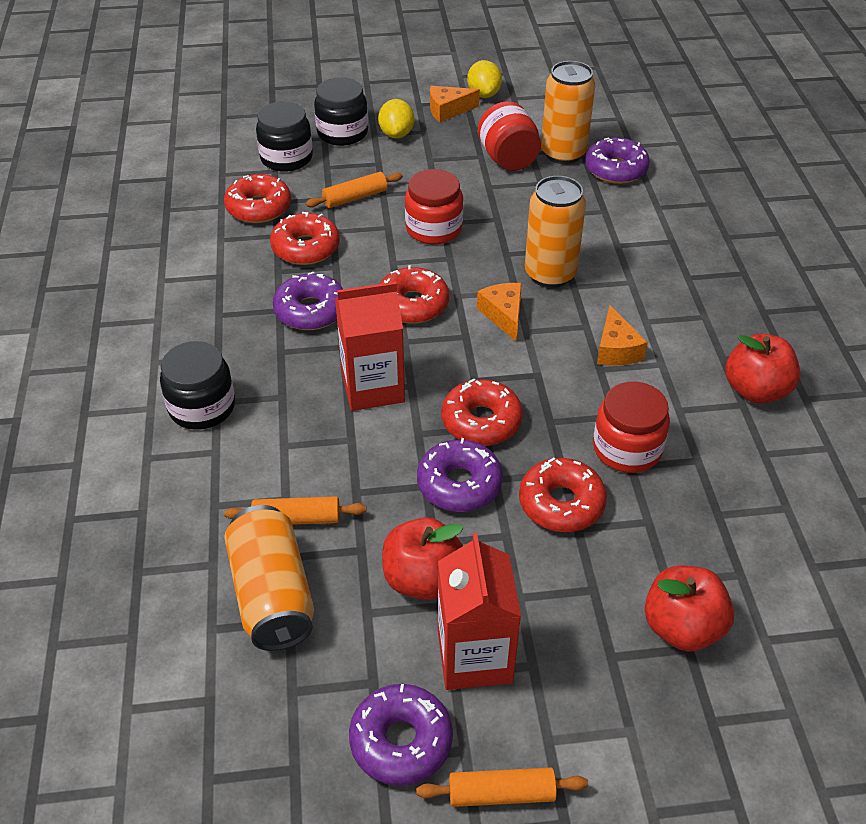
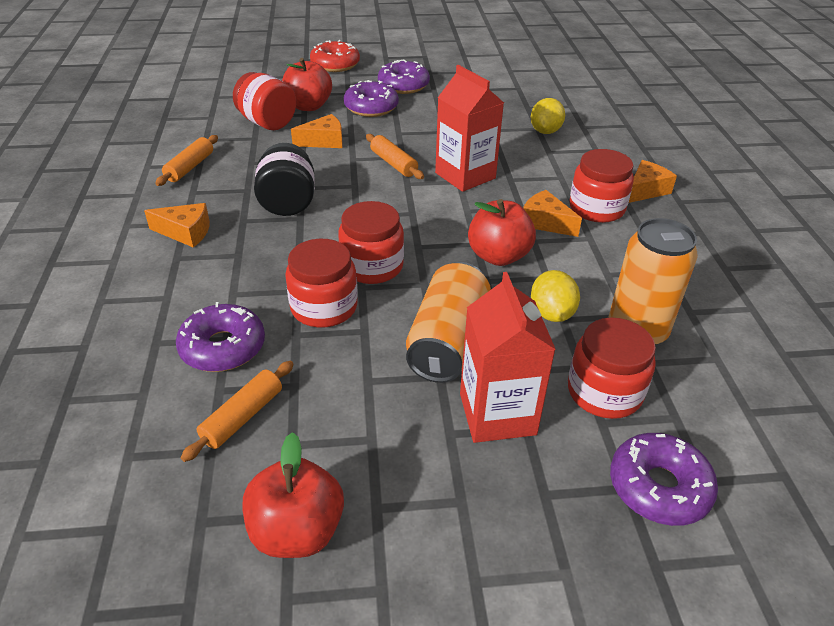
black jar: [160,341,235,430] [256,102,313,172] [314,77,368,146] = 3 -> [254,143,315,216] = 1
orange can: [224,505,314,651] [525,176,586,288] [541,61,595,164] = 3 -> [406,262,491,383] [609,218,698,346] = 2
orange cheese: [430,86,480,122] [477,283,522,342] [597,305,648,366] = 3 -> [144,203,210,248] [291,114,343,148] [523,190,582,237] [629,160,677,203] = 4
red donut: [224,174,291,223] [270,212,340,265] [380,265,449,324] [441,379,523,446] [519,458,607,532] = 5 -> [310,40,360,72] = 1
red jar: [405,169,463,244] [478,101,541,171] [593,381,670,473] = 3 -> [233,72,296,130] [285,239,358,327] [338,201,404,284] [568,317,656,419] [569,149,634,223] = 5

